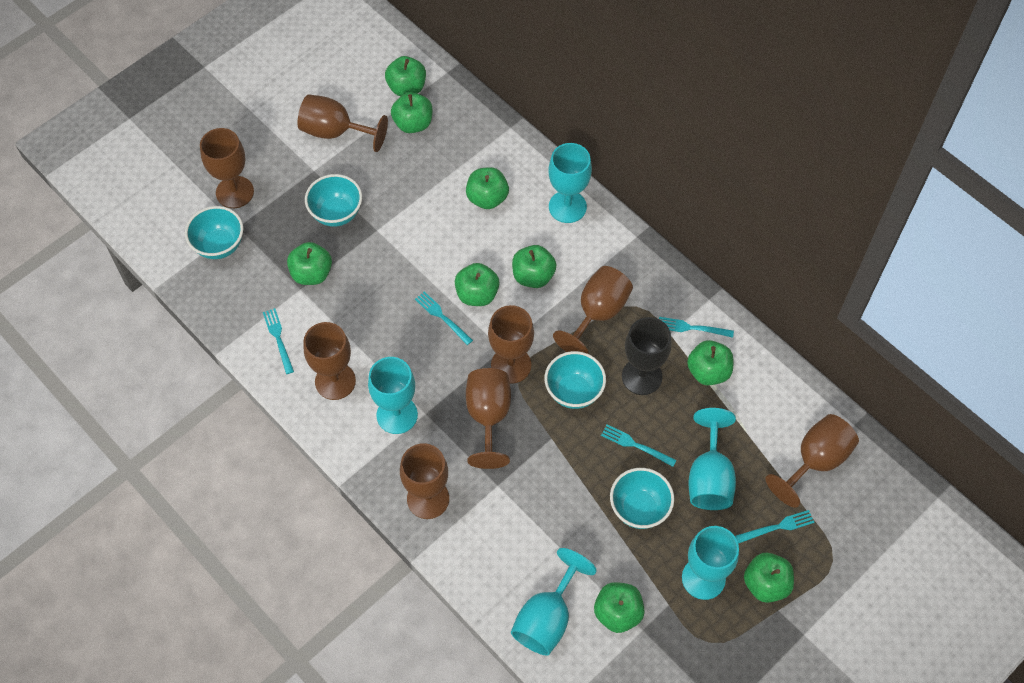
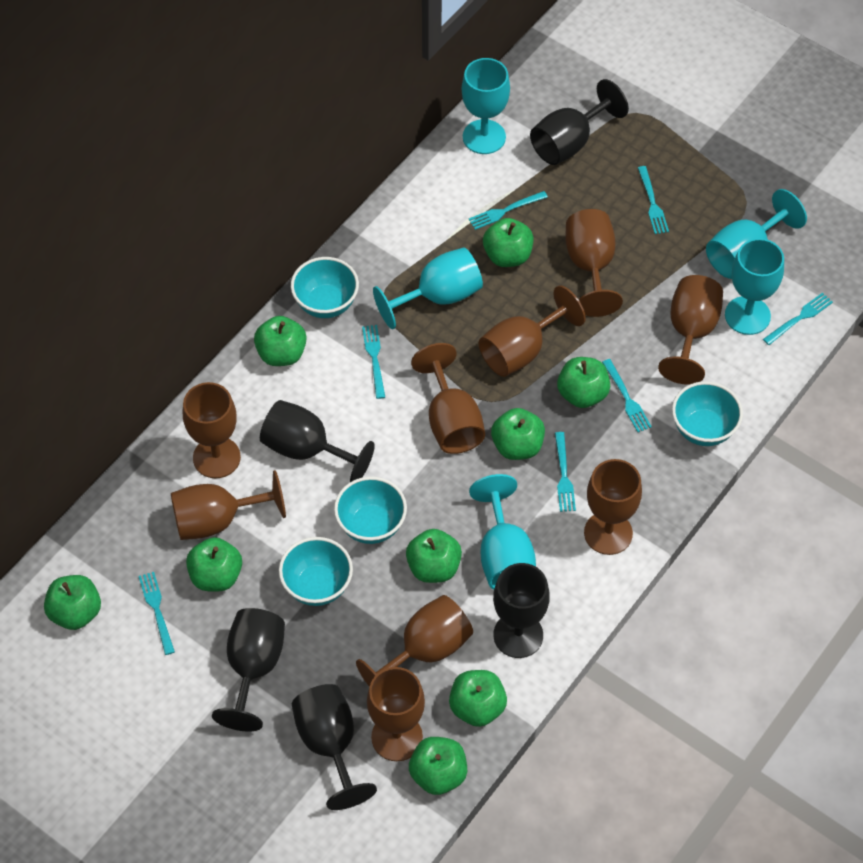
black goblet: [622,317,672,395] = 1 -> [212,608,285,732] [260,400,375,482] [292,684,377,810] [493,563,550,658] [530,79,629,165] = 5
brown goblet: [200,128,254,208] [297,94,388,152] [303,322,356,400] [400,443,449,519] [466,368,511,469] [488,305,534,384] [553,266,633,354] [765,414,859,508] = 8 -> [171,470,286,540] [183,382,241,478] [356,595,473,687] [367,667,425,761] [411,343,485,454] [479,285,586,377] [565,209,623,317] [584,459,642,555] [658,275,723,385] = 9
turquoise fork: [263,308,294,374] [415,291,473,345] [601,424,676,467] [659,317,734,338] [735,510,814,544] = 5 -> [139,572,175,655] [362,325,385,399] [469,191,548,230] [555,432,576,512] [602,359,652,432] [638,166,669,234] [763,293,833,345] = 7

